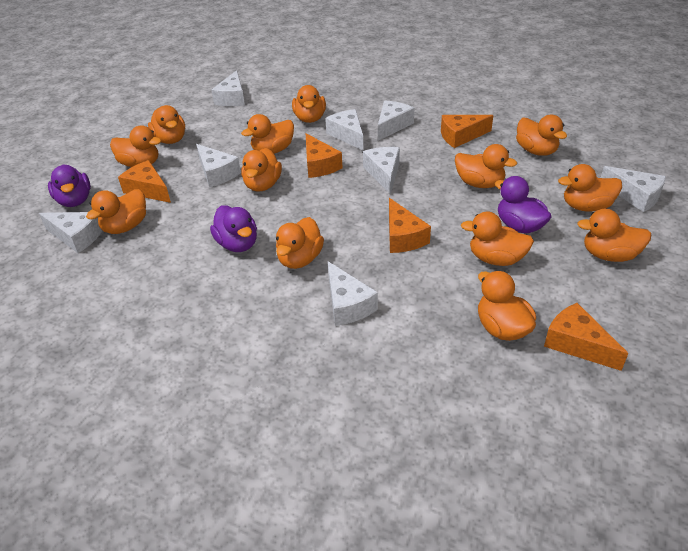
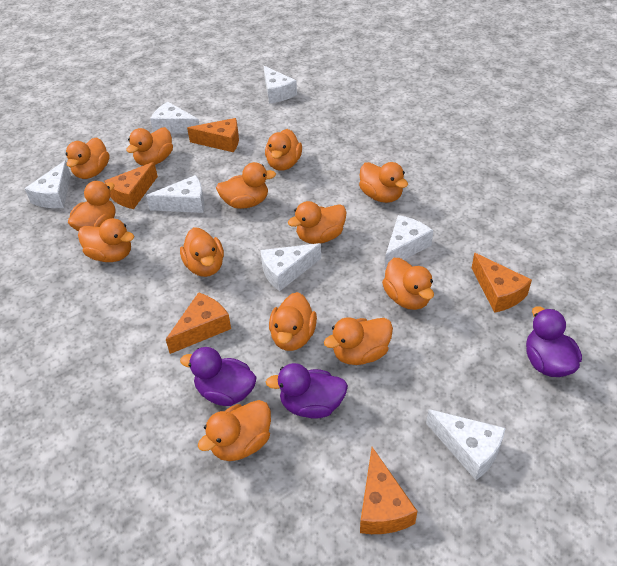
white cheese: [39,212,103,253] [196,144,241,187] [211,70,245,106] [325,109,363,150] [328,261,378,326] [363,147,400,194] [378,101,414,141] [601,166,666,212] = 8 -> [25,160,71,208] [146,175,205,213] [150,102,199,134] [260,243,321,291] [264,66,297,104] [385,215,433,270] [426,409,506,480] = 7

